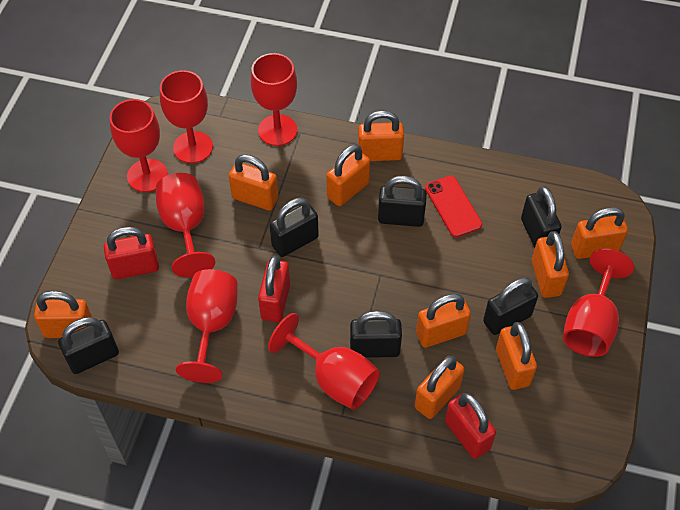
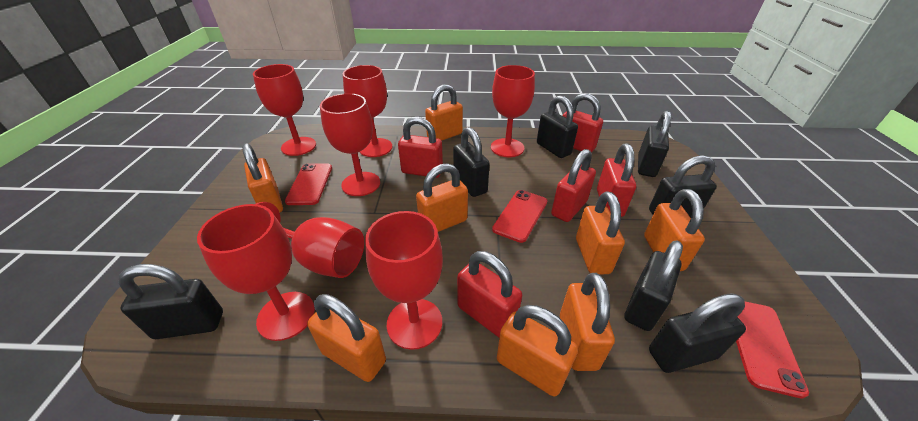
black padlock: [58,317,119,374] [269,198,319,257] [350,311,402,358] [378,176,427,227] [483,277,538,335] [521,186,562,248] = 6 -> [118,264,223,339] [453,127,490,197] [537,96,578,158] [625,240,683,331] [638,111,671,177] [649,155,716,218] [649,293,746,373] = 7
orange padlock: [34,291,92,338] [229,154,278,210] [326,144,370,206] [358,110,404,161] [415,356,464,419] [416,293,471,348] [496,322,537,390] [532,231,569,298] [571,207,628,259] = 9 -> [242,143,283,212] [307,294,386,382] [416,163,468,232] [425,84,463,141] [497,305,578,397] [560,273,615,371] [576,192,625,275] [644,189,705,271] = 8
red padlock: [104,227,159,279] [258,255,290,322] [445,393,496,459] = 3 -> [398,117,443,178] [457,251,522,338] [551,149,596,222] [563,93,603,153] [597,143,636,217] = 5
red phone: [425,176,482,237] = 1 -> [285,163,332,205] [492,190,547,243] [736,302,809,399] = 3

